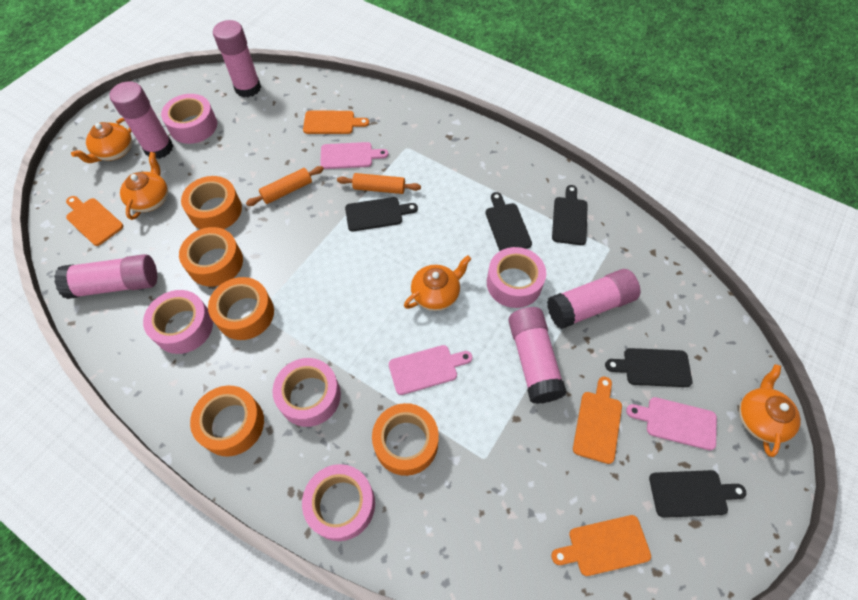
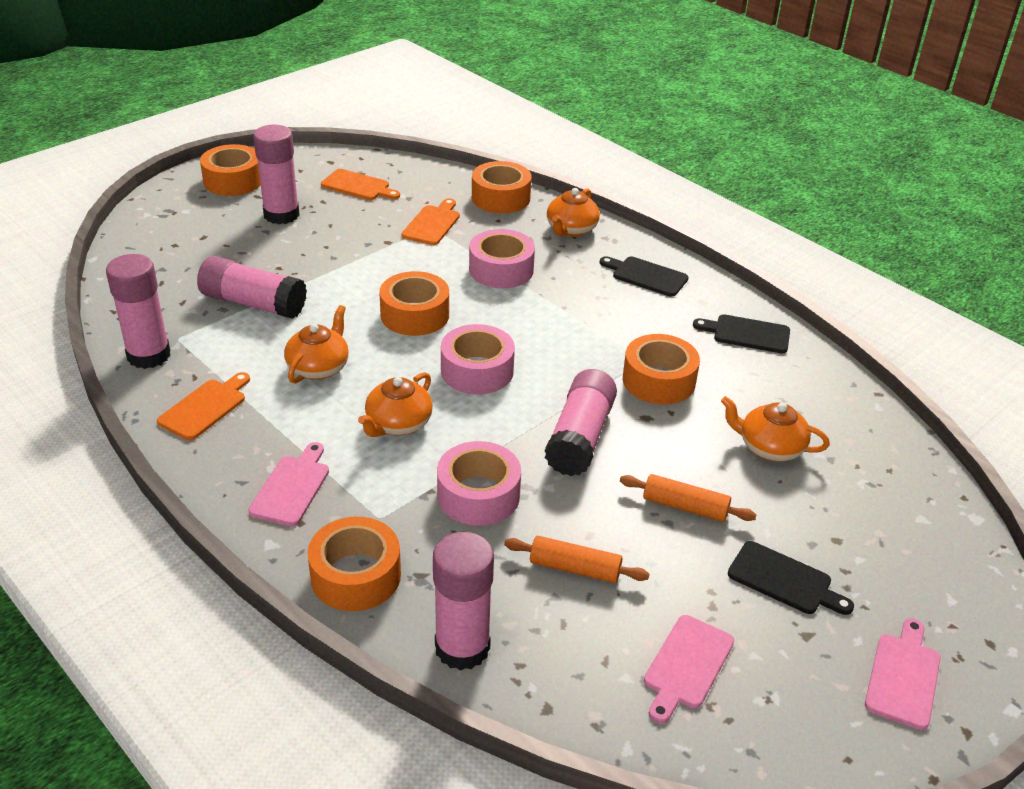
black cutting board: [345,197,418,231] [485,192,532,251] [552,185,588,245] [605,348,692,387] [649,470,746,518] = 5 -> [600,256,688,297] [693,314,790,353] [728,541,854,615] = 3
orange cutting board: [66,196,123,246] [303,111,369,134] [551,515,651,576] [573,376,622,464] = 4 -> [157,372,250,440] [321,169,400,200] [401,198,460,245] = 3
pink tape: [143,290,213,354] [161,94,217,144] [272,358,341,427] [302,464,375,541] [487,247,546,308] = 5 -> [437,441,521,526] [441,324,515,394] [469,229,535,288] = 3

